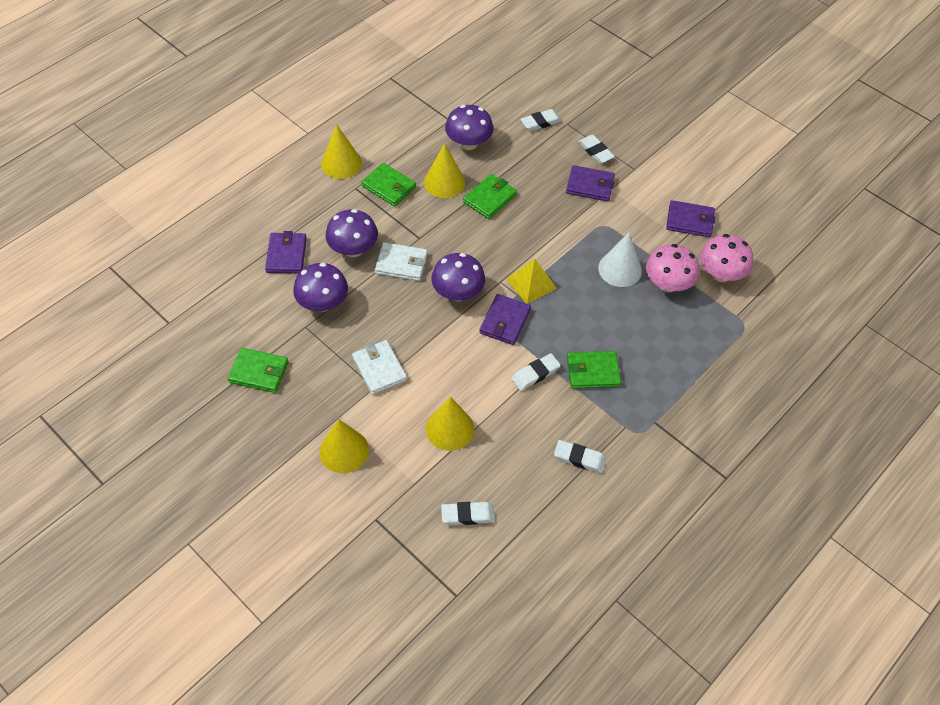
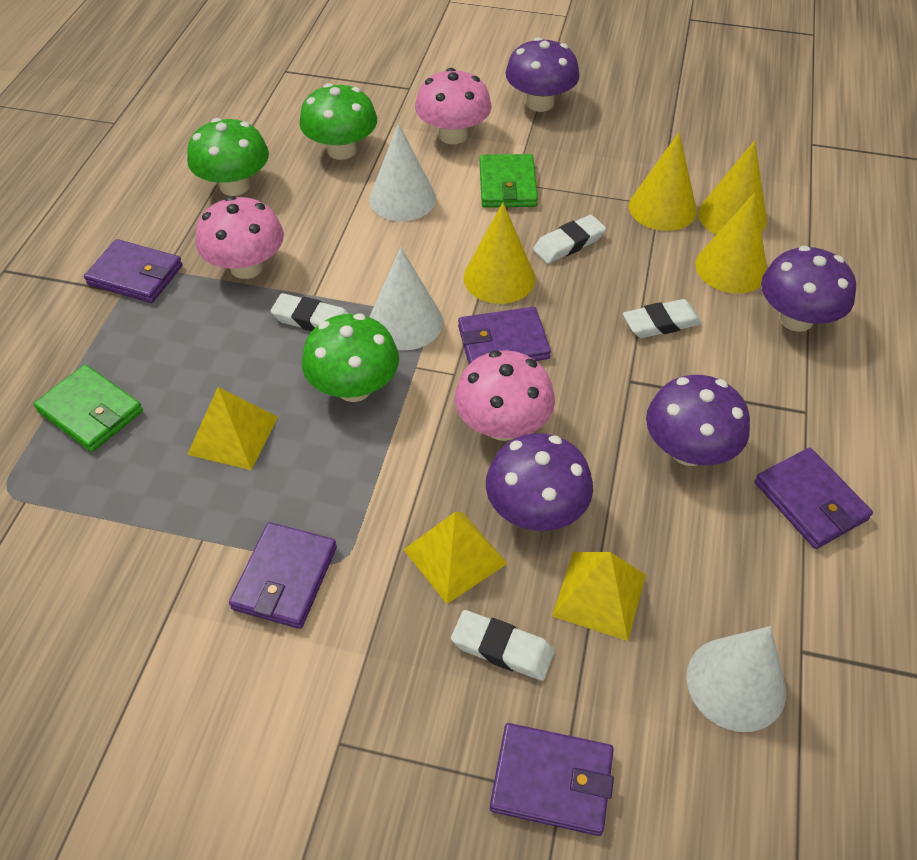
green mushroom: none = 0 -> [187,118,269,196] [299,83,377,160] [302,314,399,402] = 3
green wallet: [228,348,288,393] [361,163,416,206] [463,174,517,219] [567,351,621,389] = 4 -> [33,364,143,452] [480,154,538,208] = 2
pink mushroom: [646,244,699,292] [700,234,753,282] = 2 -> [195,196,284,279] [415,68,491,144] [455,351,555,441] = 3
purple wallet: [265,231,307,274] [480,294,531,345] [566,165,615,202] [666,200,716,237] = 4 -> [84,239,183,303] [229,522,337,629] [458,307,551,364] [490,723,614,836] [755,448,873,549] = 5
white cone: [598,233,642,287] = 1 -> [369,123,436,221] [370,247,443,350] [686,626,786,732] = 3
white eraser: [441,502,495,525] [511,353,561,391] [521,109,562,131] [554,440,606,473] [578,135,615,164] = 5 -> [271,293,349,331] [451,610,555,681] [533,215,606,264] [623,299,702,338] = 4
white wallet: [352,340,407,395] [375,242,428,281] = 2 -> none = 0
yellow pyramid: [506,258,557,304] = 1 -> [187,387,278,470] [403,512,508,604] [552,552,646,641] = 3

